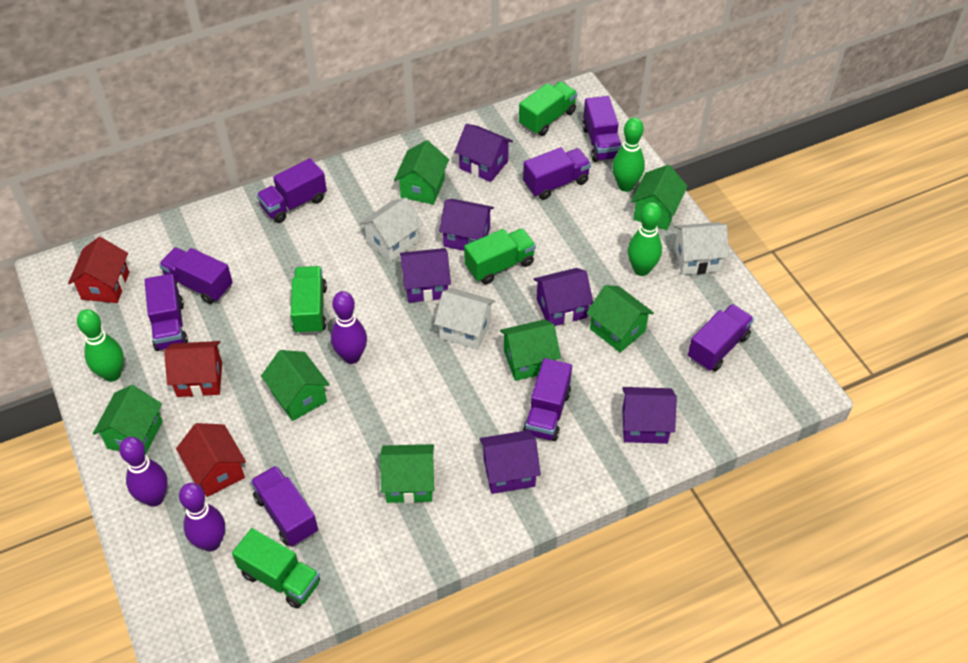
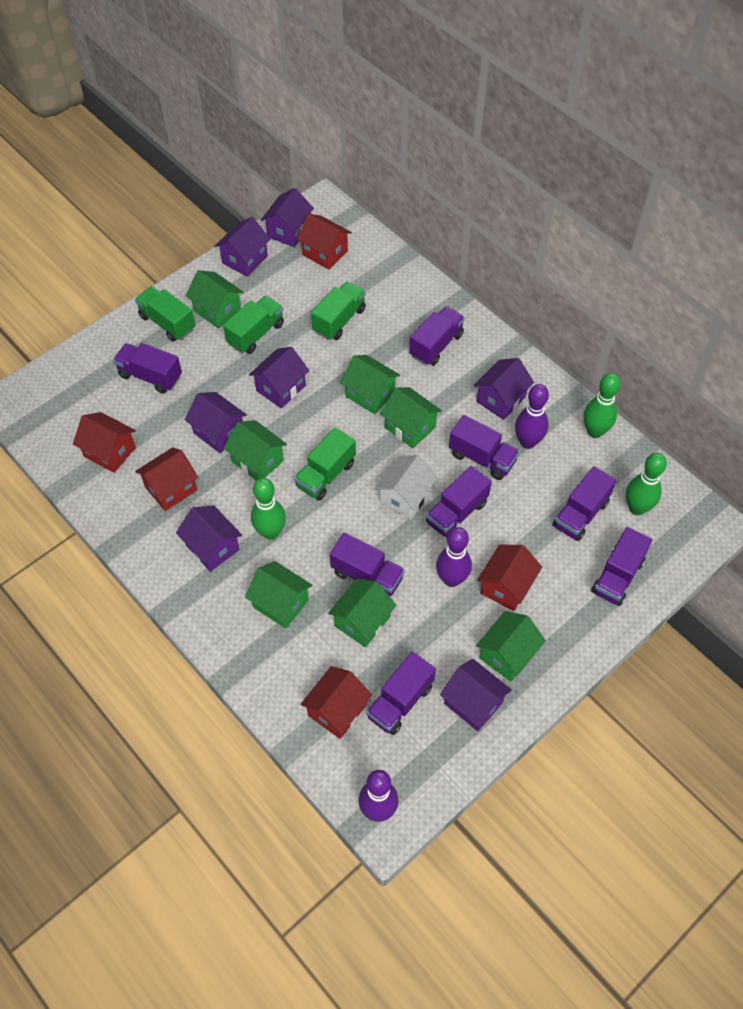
purple house: [400,248,451,303] [439,199,494,251] [455,124,513,182] [480,430,541,494] [533,268,593,326] [622,387,677,444] = 6 -> [176,505,242,572] [185,392,247,453] [215,217,270,276] [249,347,309,408] [261,188,314,247] [440,659,512,731] [474,358,534,420] = 7
red house: [68,237,129,303] [164,341,222,397] [176,423,246,497] = 3 -> [73,412,136,473] [135,448,199,511] [297,214,352,270] [300,666,372,739] [477,545,542,611] = 5
white house: [360,198,423,262] [434,288,495,349] [674,222,729,275] = 3 -> [375,455,438,520] = 1

